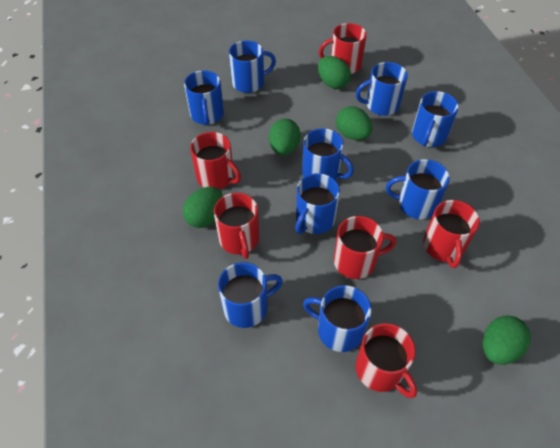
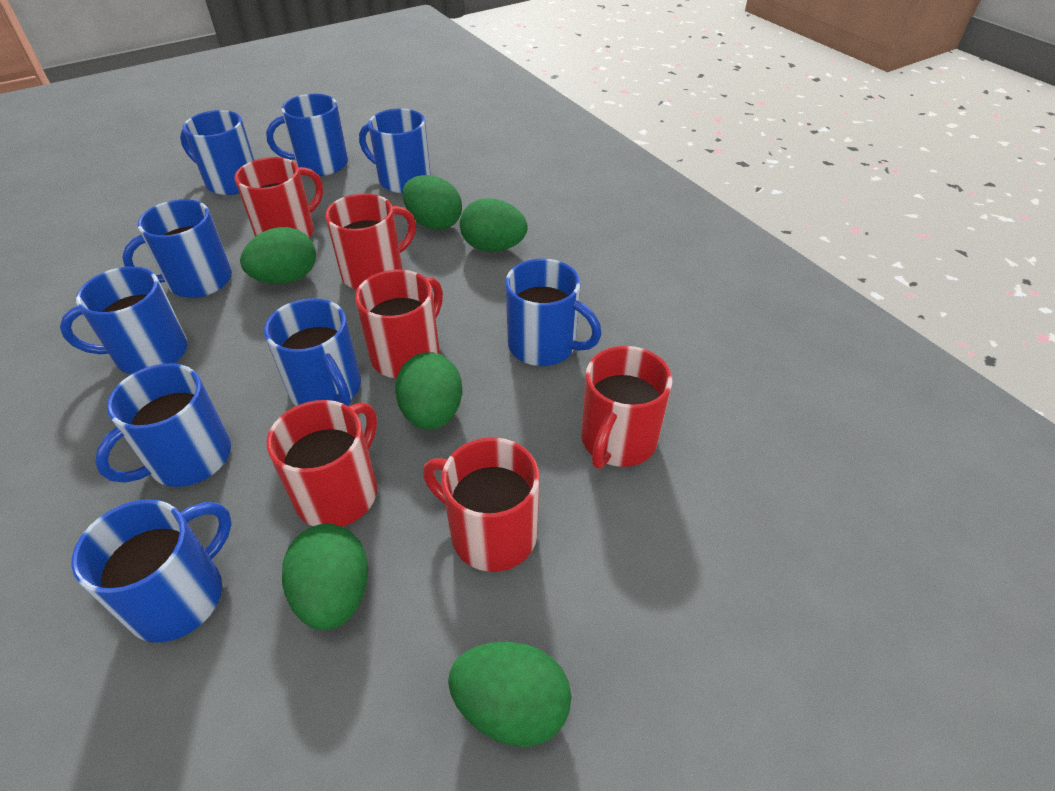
green egg: [183,187,223,228] [269,119,301,155] [318,56,351,89] [336,106,372,140] [483,315,531,365] = 5 -> [240,227,316,284] [282,524,368,630] [395,352,462,430] [403,175,462,230] [448,642,571,747] [460,198,528,252] = 6

